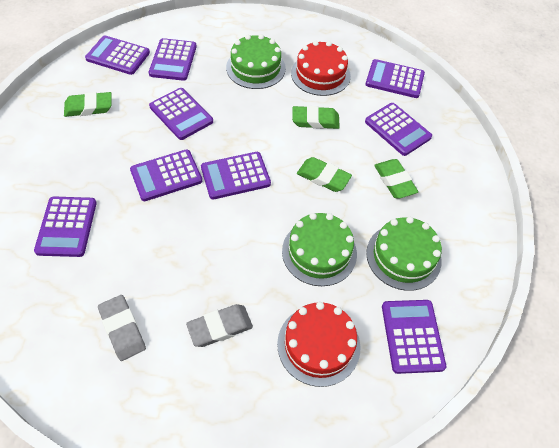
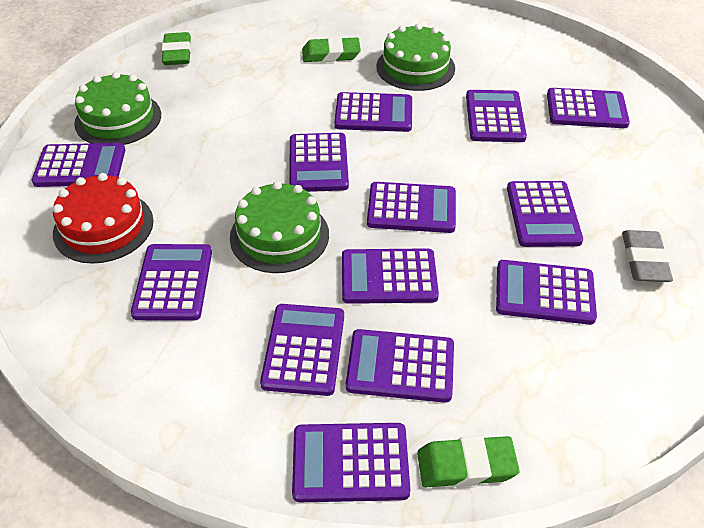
green eraser: [64,92,112,117] [292,106,340,129] [297,157,352,192] [374,159,418,198] = 4 -> [162,32,191,65] [302,37,361,62] [417,436,520,487] = 3
grey eraser: [98,295,146,361] [186,304,253,347] = 2 -> [622,230,673,282] = 1
purple calculator: [34,197,97,257] [85,35,150,75] [130,149,202,201] [149,38,197,81] [149,88,213,140] [201,152,271,199] [365,59,425,98] [365,103,432,156] [382,300,446,374] = 9 -> [32,143,125,187] [131,244,212,321] [260,304,344,396] [289,133,349,192] [292,423,410,502] [334,92,412,132] [342,248,439,304] [346,329,454,403] [367,182,456,233] [466,90,527,142] [496,260,597,325] [507,181,583,247] [547,88,630,128] = 13
red cake: [277,302,360,387] [291,41,351,96] = 2 -> [53,173,154,264] = 1

